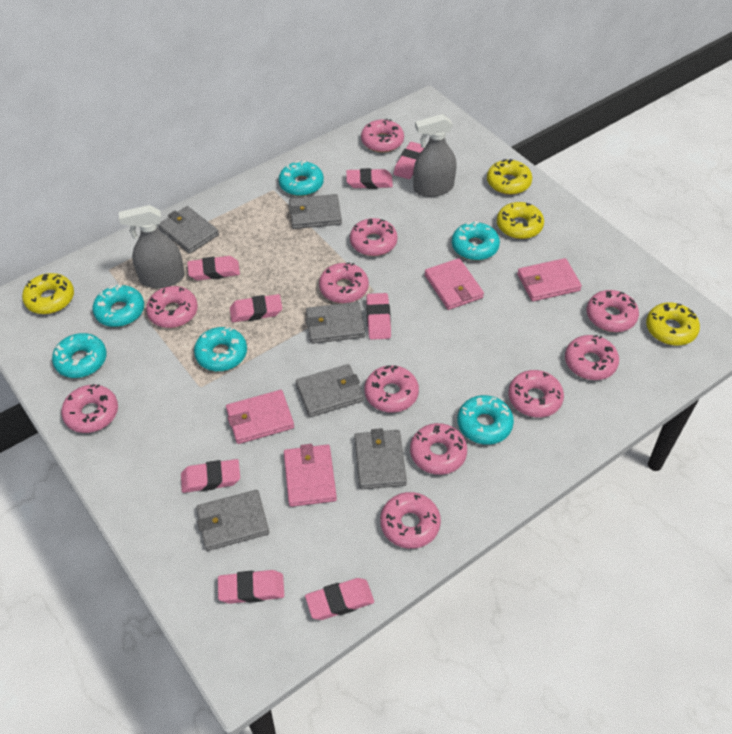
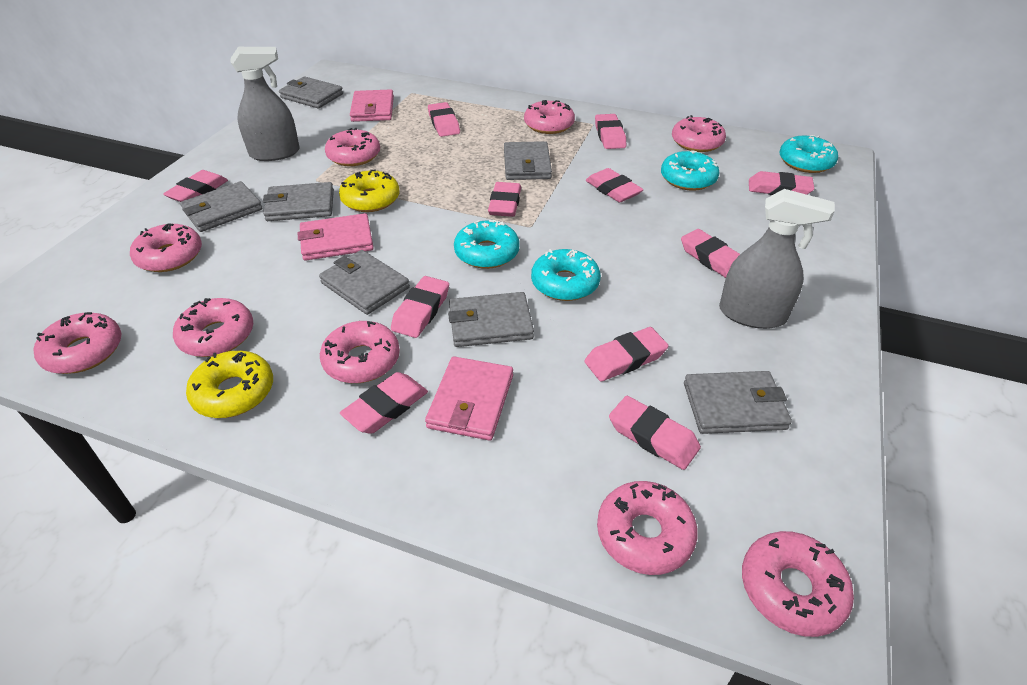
grey wallet: [158,206,219,254] [196,490,269,551] [289,194,342,229] [296,364,364,417] [306,302,365,344] [354,428,407,489] = 6 -> [180,181,262,232] [263,182,334,221] [279,76,343,108] [319,250,410,315] [448,292,534,347] [504,141,552,180] [684,371,792,434] = 7
pink donut: [61,384,118,433] [146,286,198,328] [319,262,369,303] [350,218,398,256] [361,119,404,152] [364,365,419,413] [380,492,441,549] [410,423,467,475] [508,370,564,418] [565,335,619,380] [587,290,639,332] = 11 -> [34,312,122,374] [130,223,202,272] [173,298,253,357] [320,321,400,383] [325,128,380,166] [524,100,575,134] [597,481,698,575] [672,115,726,152] [742,531,854,637] = 9
pink eraser: [181,459,240,493] [187,256,240,281] [218,570,284,604] [230,294,282,322] [305,578,374,620] [346,168,393,189] [366,293,391,340] [394,142,424,179] = 8 -> [163,170,228,202] [340,372,428,434] [391,276,449,338] [428,102,460,137] [488,182,521,217] [584,327,669,381] [586,168,643,202] [595,114,626,149] [609,396,701,470] [681,229,740,278] [749,171,815,195] = 11
pink wallet: [226,390,294,444] [284,444,337,507] [425,258,484,310] [517,258,582,302] = 4 -> [298,213,374,261] [350,89,394,122] [425,356,513,441] = 3
turquoise donut: [52,333,107,378] [92,285,144,327] [194,327,247,371] [279,160,324,196] [452,221,500,260] [457,395,514,445] = 6 -> [454,220,520,269] [531,249,601,301] [661,150,719,191] [780,135,838,173] = 4
yellow donut: [22,273,74,314] [487,159,532,195] [497,202,544,239] [646,302,700,346] = 4 -> [186,351,273,418] [339,169,399,212] = 2

